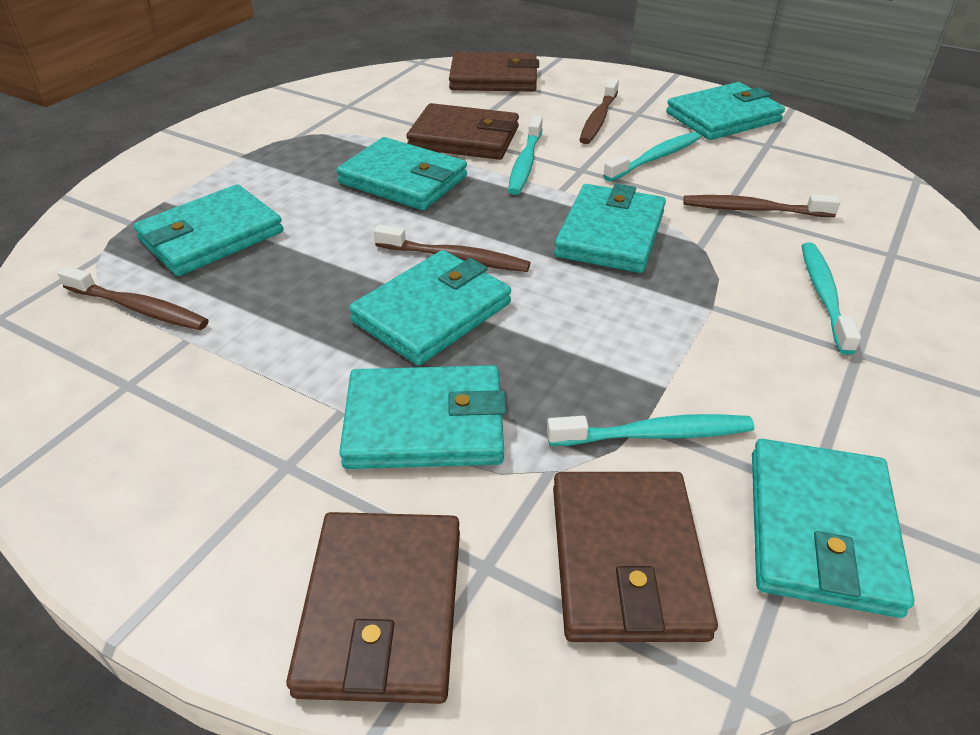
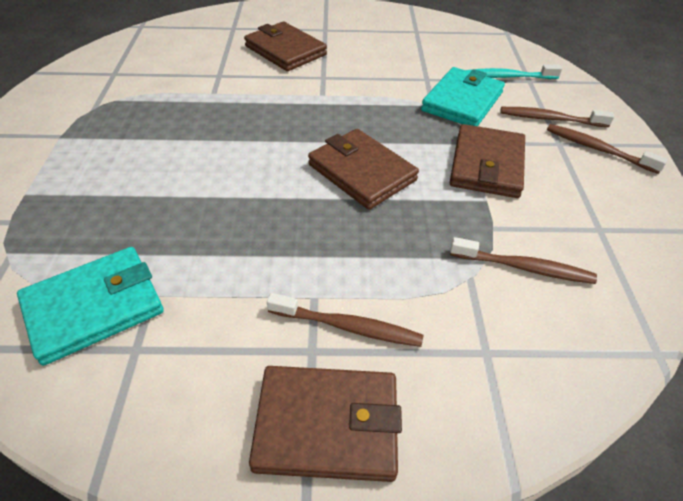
turquoise toothbrush: [508,116,543,195] [547,414,754,446] [603,132,701,181] [801,242,861,355] = 4 -> [466,65,562,79] = 1
turquoise wallet: [134,184,283,276] [336,137,467,210] [339,365,506,469] [349,250,511,365] [554,184,666,273] [666,82,785,140] [752,439,914,618] = 7 -> [17,247,164,366] [421,67,505,126] = 2

